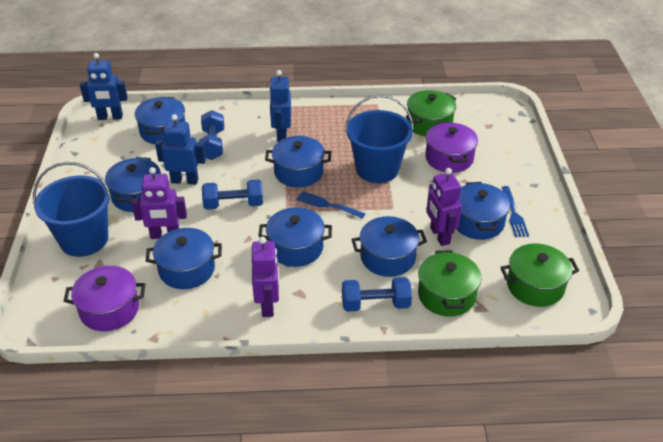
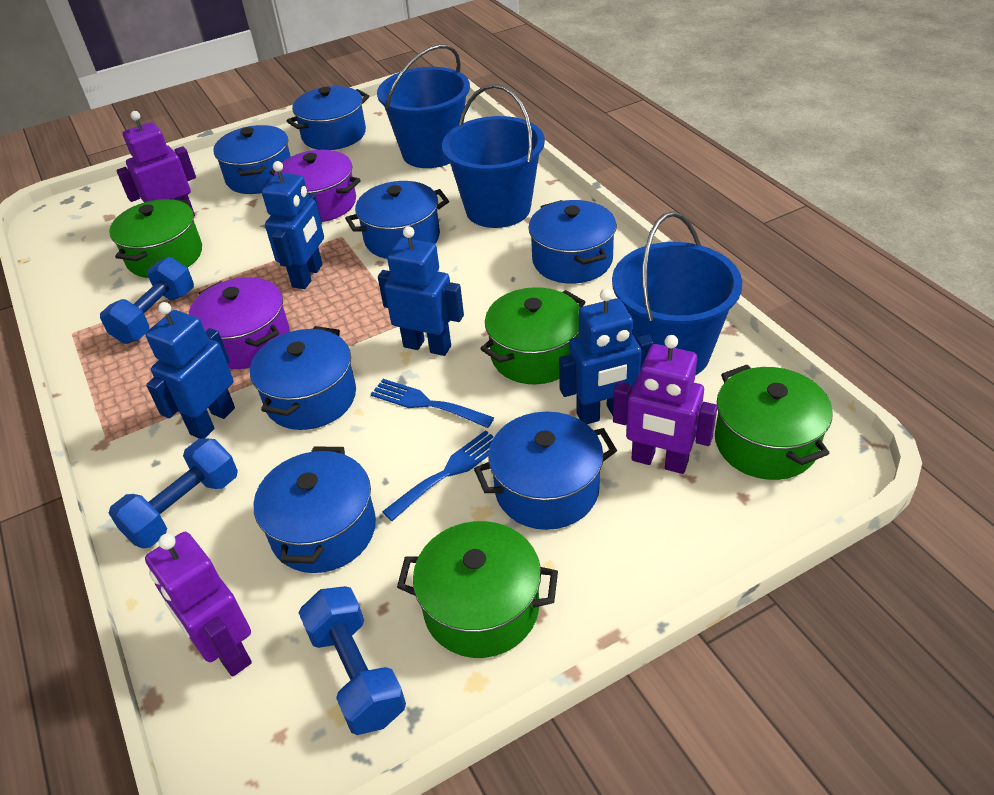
blue bucket: [33,162,111,257] [345,95,414,183] = 2 -> [377,44,470,168] [442,84,545,228] [612,212,742,375] = 3
blue robot: [80,53,128,120] [155,114,206,184] [269,70,291,142] = 3 -> [146,302,235,439] [262,161,324,289] [378,226,464,356] [559,288,654,424] = 4
green pot: [405,90,456,137] [418,250,481,317] [500,243,579,307] = 3 -> [109,199,202,278] [397,521,558,658] [480,287,585,384] [715,365,833,480] = 4

